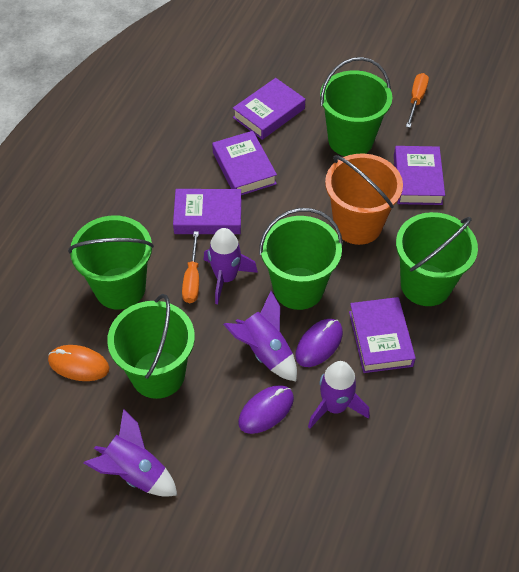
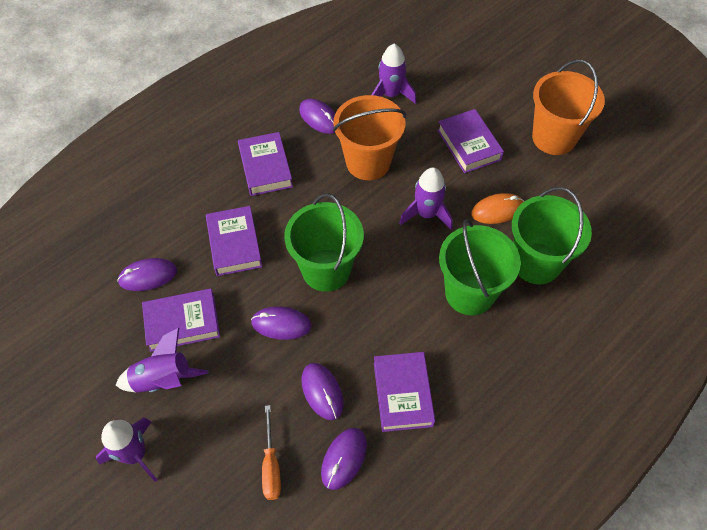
green bucket: [68,216,154,310] [107,294,195,399] [259,208,343,310] [320,57,392,156] [396,212,478,306] = 5 -> [284,193,364,292] [439,219,521,315] [512,187,592,284] = 3
orange bucket: [325,154,403,245] = 1 -> [333,95,406,180] [532,59,605,155] = 2
orange screwdriver: [182,231,199,303] [406,73,429,128] = 2 -> [262,405,281,500] = 1
purple mouse: [238,385,294,434] [295,319,343,367] = 2 -> [117,258,177,291] [251,306,312,340] [299,99,335,134] [302,363,344,420] [321,428,367,490] = 5

